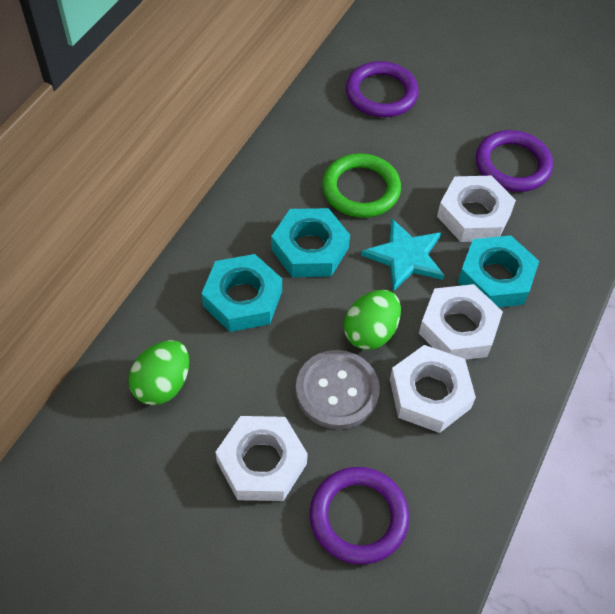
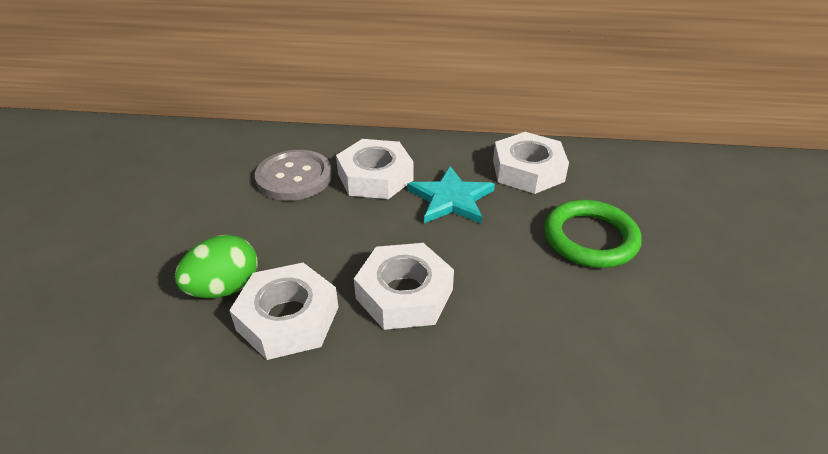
green egg: [128,340,189,405] [344,290,401,350] = 2 -> [174,235,258,298] = 1
purple ring: [310,467,409,564] [346,61,419,117] [476,130,553,192] = 3 -> none = 0
turquoise nut: [201,254,282,332] [271,208,350,277] [458,235,539,307] = 3 -> none = 0

